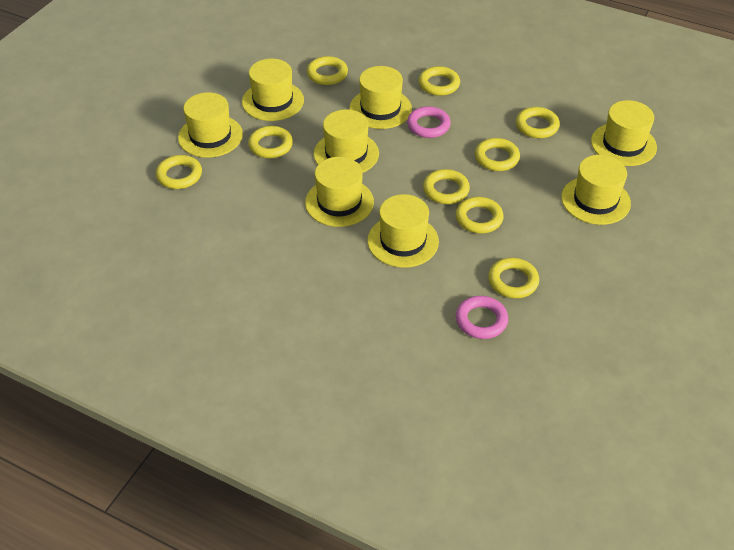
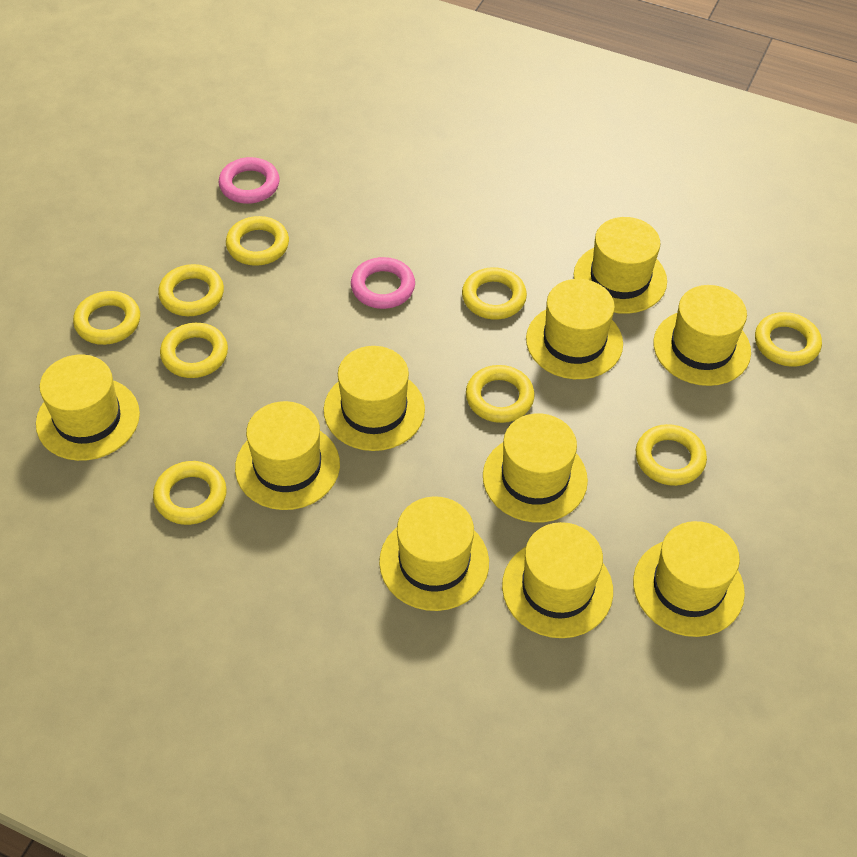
yellow hat: [178,92,243,158] [242,59,304,121] [305,157,374,227] [314,109,379,172] [349,66,412,129] [367,194,439,268] [561,155,631,225] [591,100,657,166] = 8 -> [36,354,140,461] [235,401,340,510] [324,346,425,451] [379,496,489,611] [483,413,588,522] [502,522,613,638] [526,279,623,379] [574,217,667,314] [633,521,745,637] [653,285,751,386] = 10

